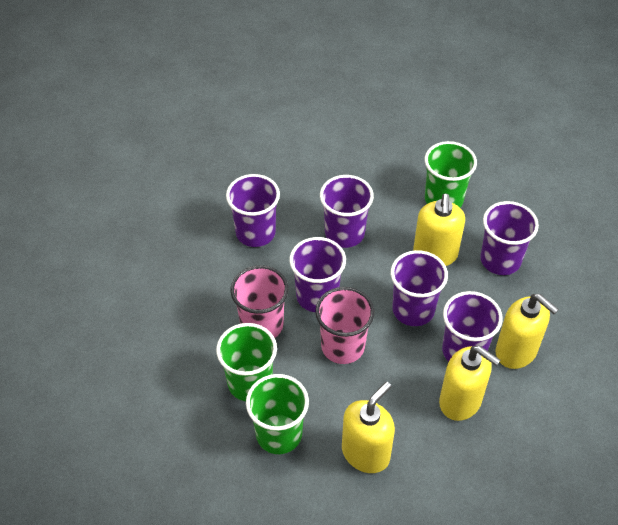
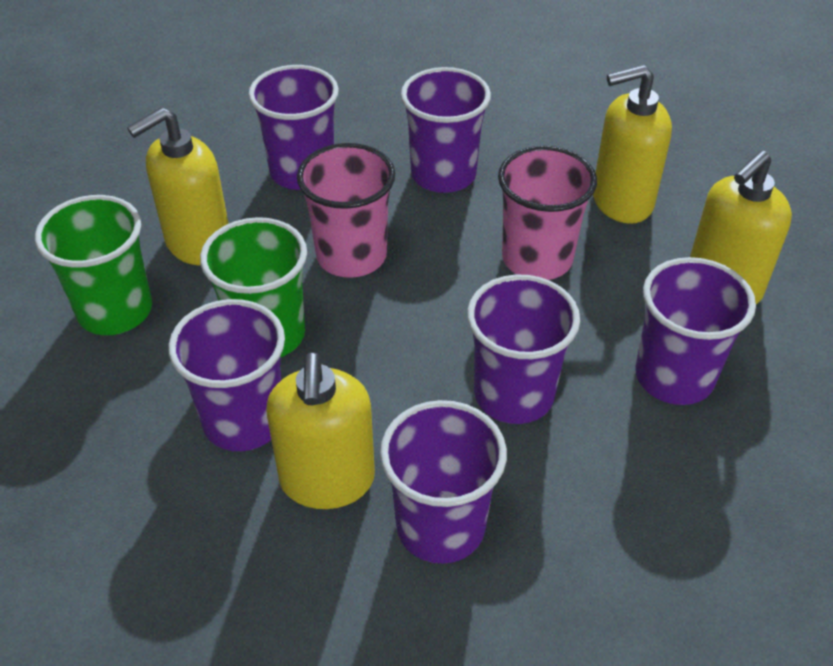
green cup: [216,323,277,401] [246,374,309,454] [425,141,477,207] = 3 -> [35,195,152,335] [200,217,307,358] = 2

